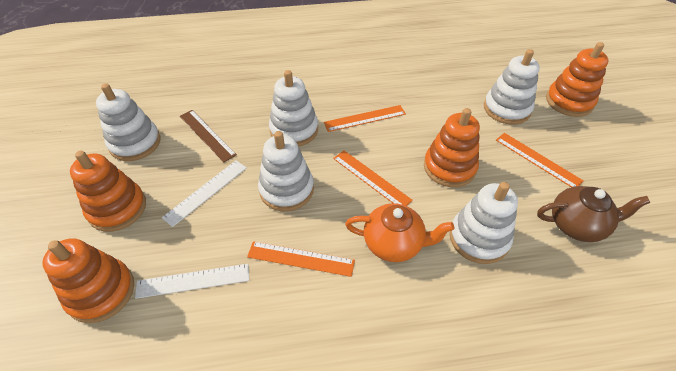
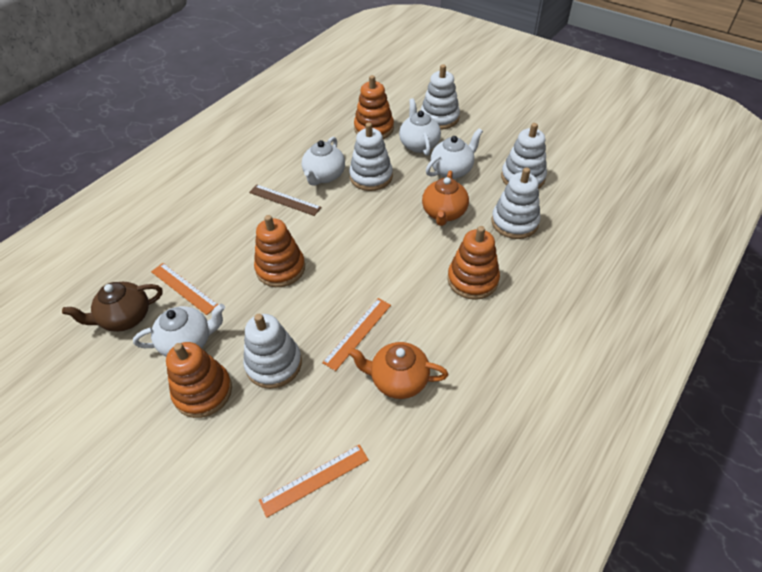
orange ruler: [247,241,355,277] [324,105,406,132] [333,151,413,206] [496,133,584,187] = 4 -> [151,263,218,315] [259,444,369,518] [322,298,391,371] = 3
orange teapot: [345,203,454,262] = 1 -> [348,342,448,399] [422,171,469,226] = 2
white ruler: [135,264,249,299] [162,160,247,227] = 2 -> none = 0
white teapot: none = 0 -> [133,303,225,356] [302,137,345,186] [399,98,441,156] [426,128,483,179] = 4

